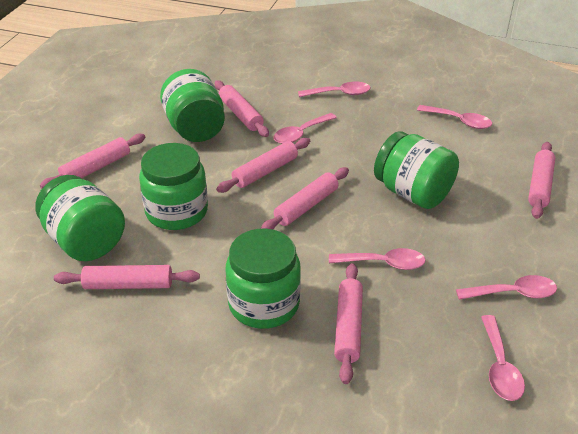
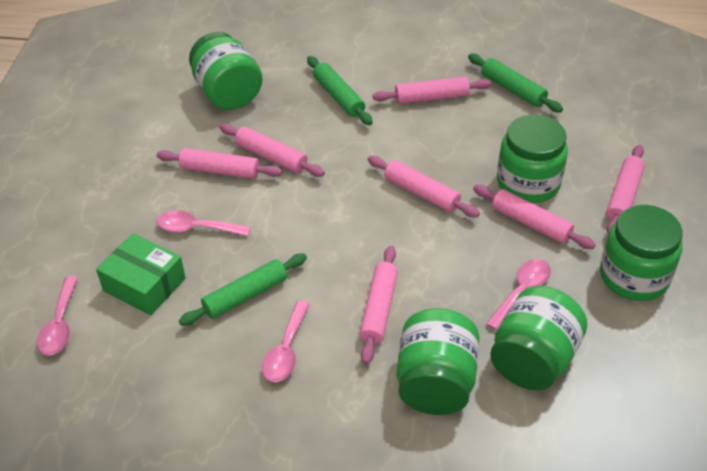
green box: none = 0 -> [96,233,186,316] = 1
green rolling pin: none = 0 -> [179,254,307,326] [307,56,373,125] [468,54,563,113] = 3
pink spoon: [273,113,337,144] [298,82,370,97] [329,248,426,270] [417,105,492,129] [456,275,557,300] [481,315,525,401] = 6 -> [37,276,78,356] [156,210,250,236] [262,301,310,382] [486,259,551,331] = 4

